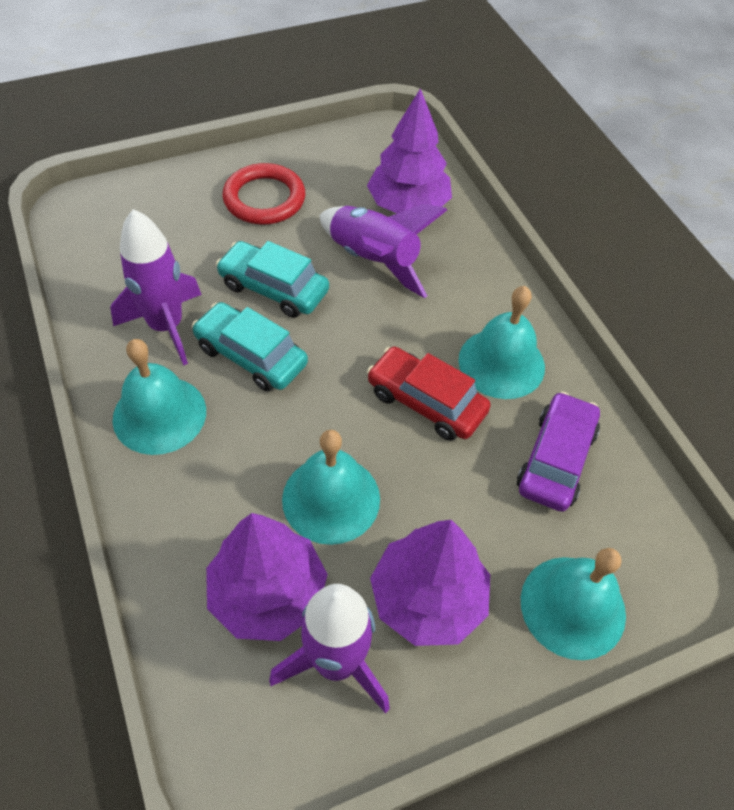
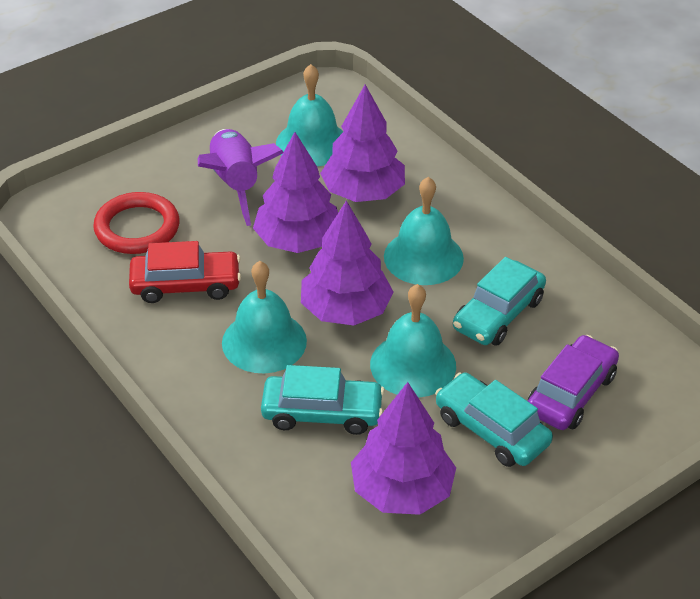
purple rocket: [110,209,202,366] [269,584,390,714] [319,204,447,298] = 3 -> [198,129,283,226] = 1
purple tree: [206,513,328,641] [367,88,452,213] [370,520,490,646] = 3 -> [253,132,338,253] [301,201,393,325] [320,85,405,202] [351,382,456,515] = 4
turquoise car: [192,302,308,392] [216,241,329,318] = 2 -> [261,365,384,435] [435,373,553,467] [453,257,546,346] = 3

